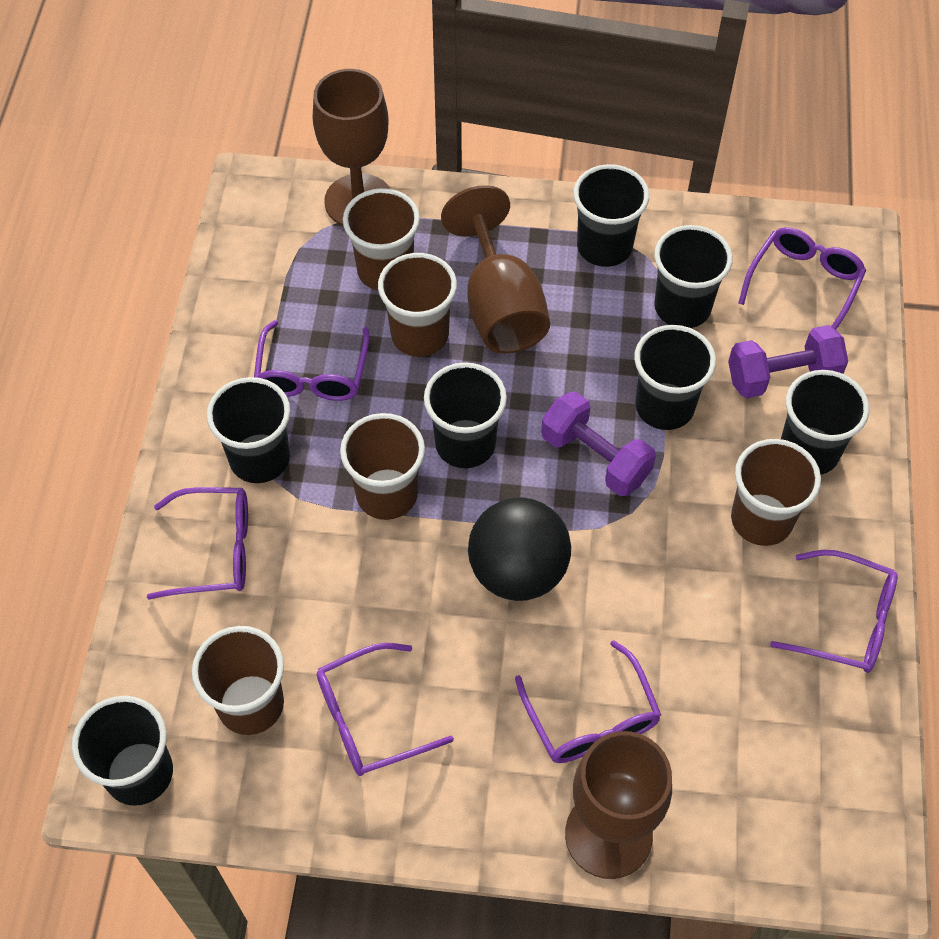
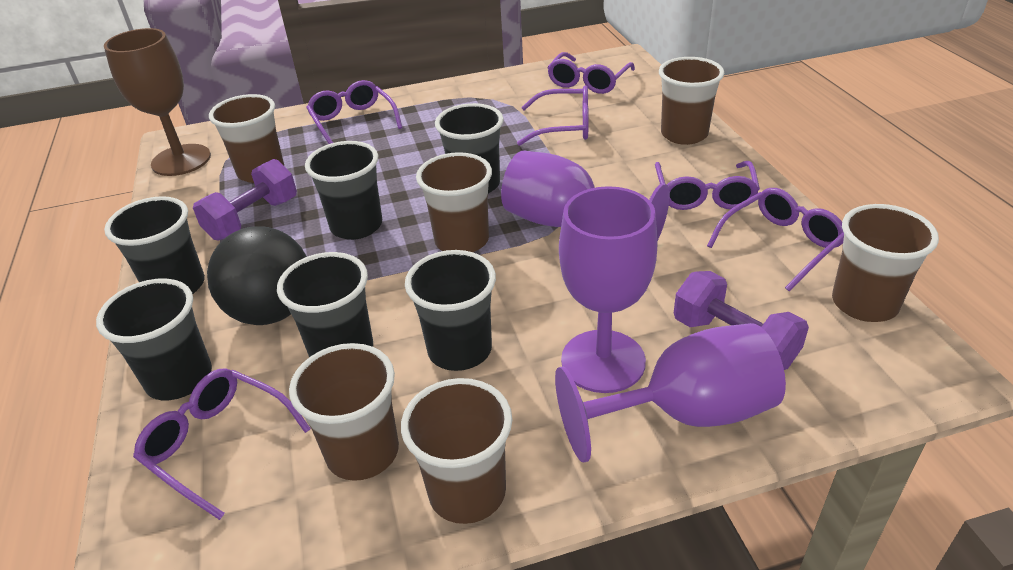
black cup: [72,696,173,806] [207,377,290,483] [424,362,507,468] [573,164,649,267] [634,325,716,430] [654,225,733,328] [781,370,869,475] = 7 -> [96,278,212,400] [104,196,205,294] [277,252,373,357] [305,141,382,240] [405,250,496,371] [435,103,504,194] = 6
brown cup: [192,626,284,735] [340,413,425,520] [343,188,420,290] [378,253,457,357] [731,439,821,546] = 5 -> [209,94,284,183] [289,343,399,481] [401,378,512,524] [416,152,492,252] [659,57,724,145] [832,204,939,322] = 6
brown goblet: [313,69,390,226] [441,185,550,354] [565,731,672,879] = 3 -> [104,28,211,176] = 1
purple goblet: none = 0 -> [501,151,670,241] [555,323,786,462] [559,186,658,393] = 3

